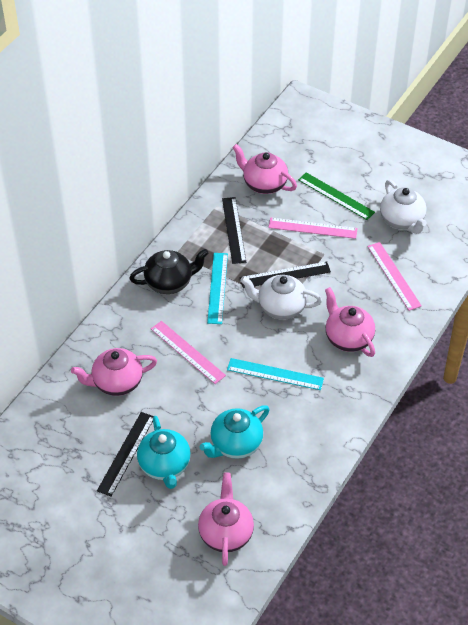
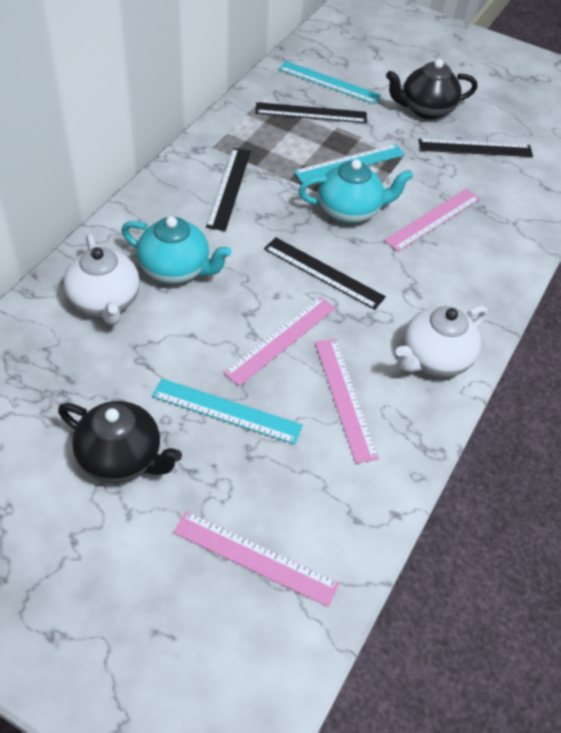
black ruler: [97,412,154,496] [222,197,246,264] [240,261,331,288] = 3 -> [206,148,251,231] [255,102,367,123] [264,237,386,310] [418,139,533,157] = 4
black teapot: [130,249,208,294] = 1 -> [58,401,182,483] [386,59,477,119] = 2
green ruler: [298,172,375,220] = 1 -> none = 0
pink ruler: [151,321,226,384] [268,218,358,239] [367,242,422,311] = 3 -> [173,511,339,607] [223,296,336,386] [315,339,379,463] [384,189,481,252] = 4
pink teapot: [71,348,157,396] [198,473,254,566] [232,144,297,194] [325,287,375,357] = 4 -> none = 0
turquoise ruler: [207,253,228,324] [227,358,324,390] = 2 -> [152,379,303,444] [278,61,381,104] [294,144,405,183] = 3

